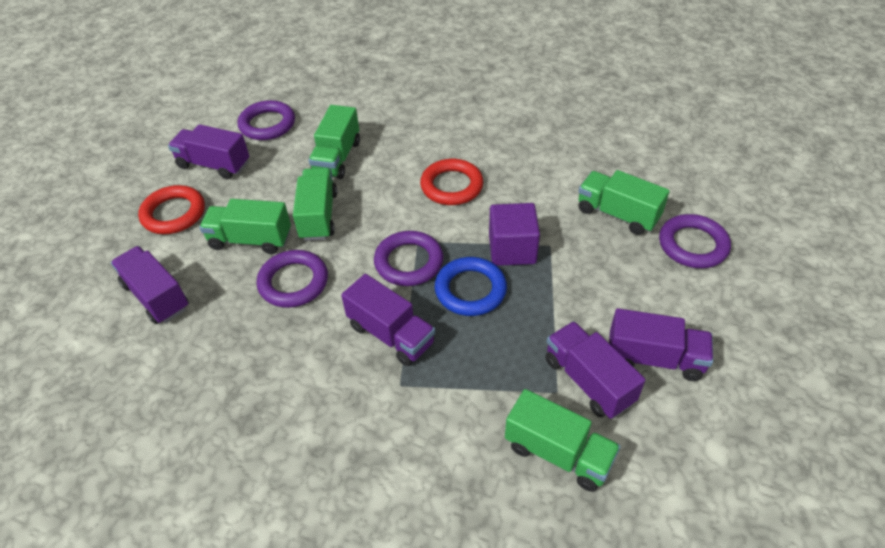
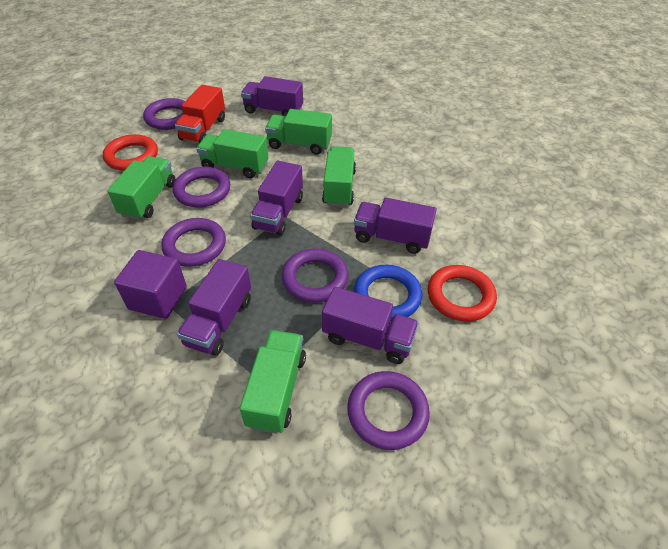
purple ring: [238,100,295,140] [256,250,328,308] [374,231,443,286] [659,214,731,268] = 4 -> [143,98,185,130] [161,218,226,267] [173,167,230,207] [282,248,348,302] [348,371,430,450] = 5
red truck: none = 0 -> [175,85,225,143] = 1

